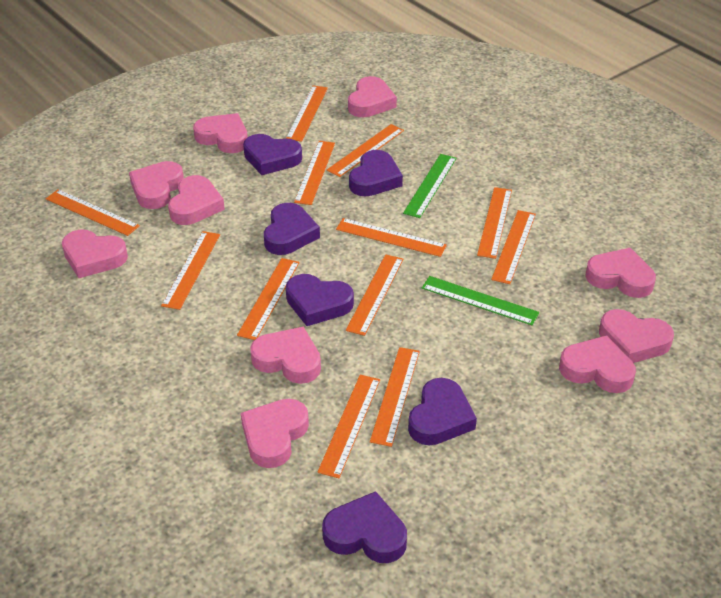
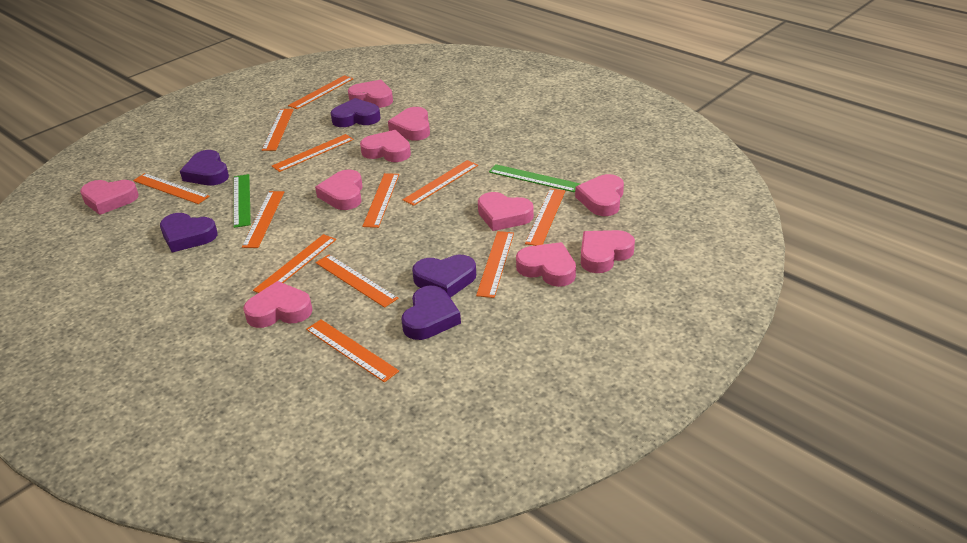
purple heart: [243,134,302,175] [264,203,320,255] [286,274,354,326] [322,491,407,563] [349,150,403,196] [408,378,477,445] = 6 -> [160,213,218,253] [180,150,229,186] [331,98,381,127] [401,286,461,340] [412,255,476,298] = 5

